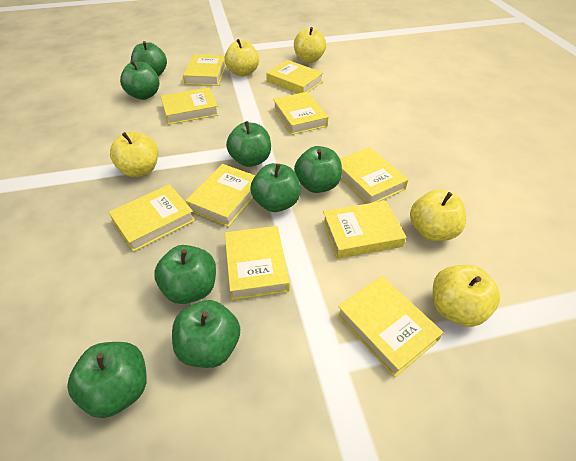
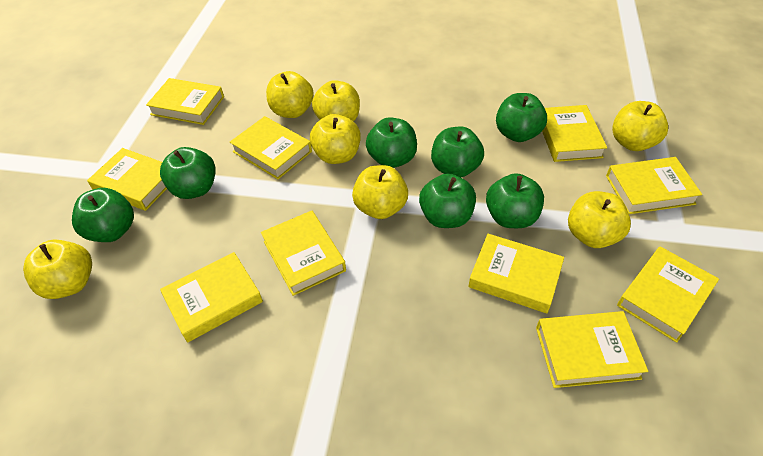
green apple: [67,342,147,418] [120,60,159,100] [131,41,167,76] [154,245,216,304] [172,300,240,368] [226,121,271,167] [250,163,301,212] [294,146,342,193] = 8 -> [72,188,134,242] [160,147,216,199] [366,117,417,168] [419,173,476,228] [431,127,484,177] [486,173,544,228] [496,93,547,142] = 7
yellow apple: [110,132,158,177] [225,39,259,77] [294,27,326,63] [410,190,466,241] [433,265,500,327] = 5 -> [23,240,92,299] [266,71,314,118] [310,114,361,164] [312,80,360,122] [352,165,408,219] [568,191,631,248] [612,101,668,151] = 7

